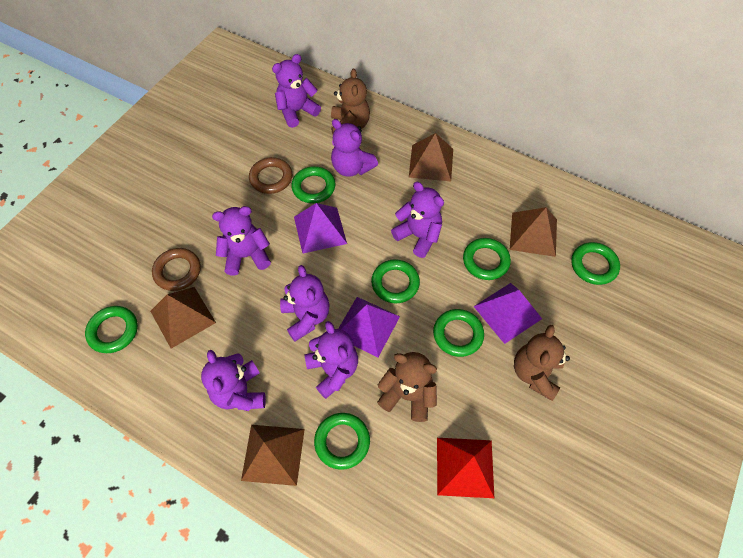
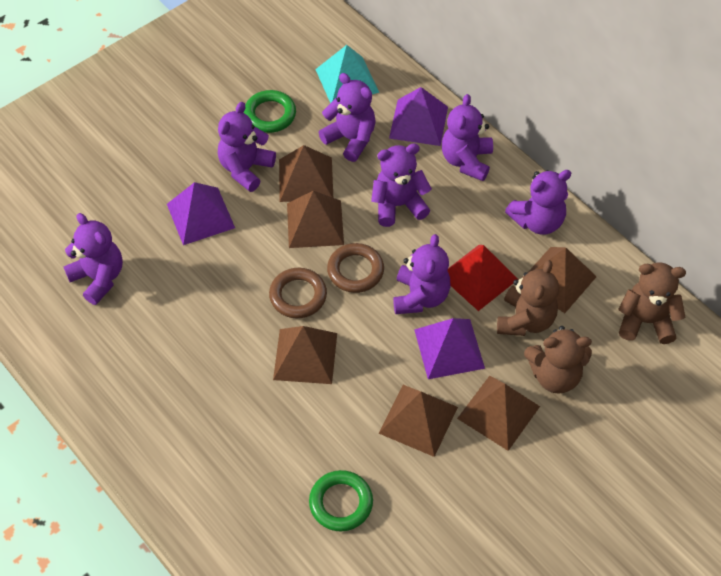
brown pyramid: [150,287,216,349] [241,425,305,486] [409,133,453,181] [510,207,557,257] = 4 -> [273,326,337,384] [279,145,333,202] [287,191,344,248] [379,385,458,457] [457,376,540,451] [528,247,597,313] = 6
green ring: [85,306,138,353] [292,166,335,203] [314,413,370,470] [371,259,420,303] [433,309,484,357] [463,238,511,280] [571,242,620,285] = 7 -> [244,90,296,133] [309,470,373,532] = 2
turquoise pyramid: none = 0 -> [315,45,379,103] = 1

